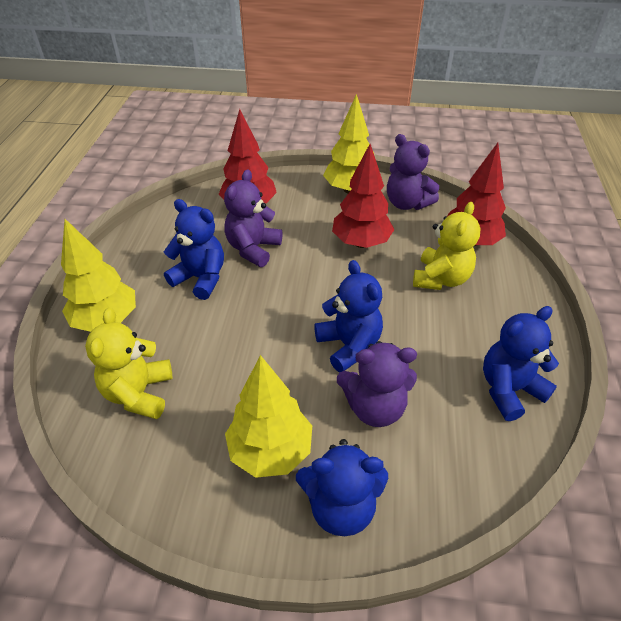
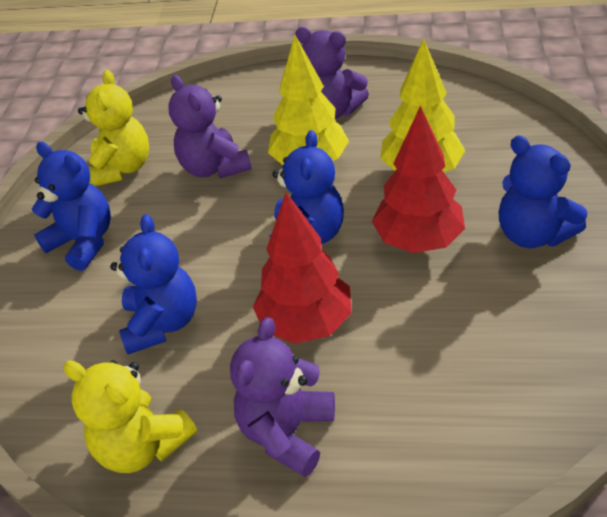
red tree: [219,109,277,204] [332,144,395,248] [447,143,506,247] = 3 -> [253,192,352,344] [372,106,465,253] = 2
yellow tree: [61,219,136,332] [225,355,312,478] [323,94,374,193] = 3 -> [268,35,349,165] [380,38,465,172] = 2

